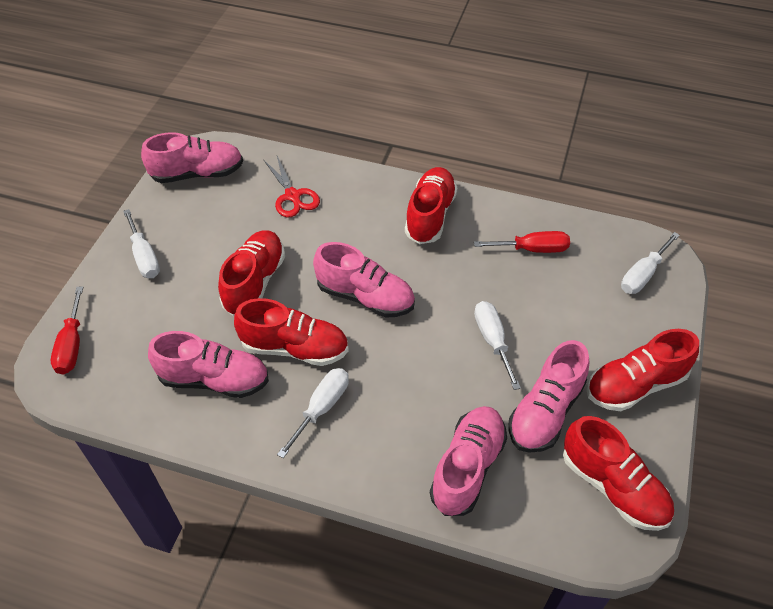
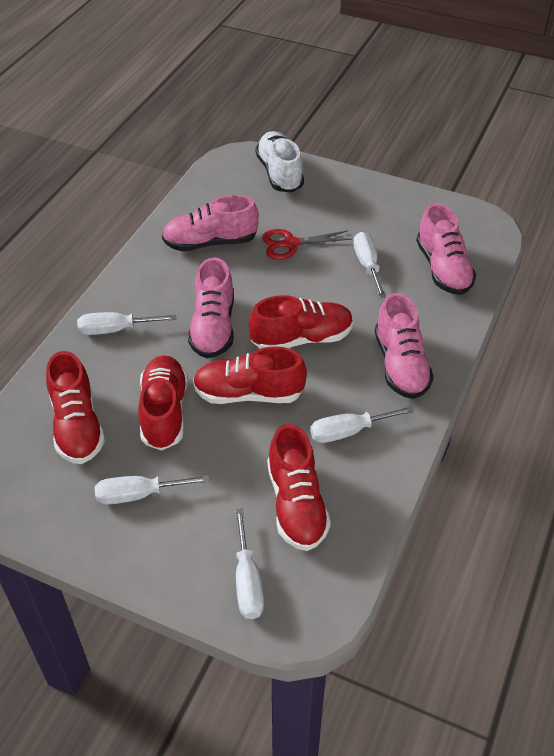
pink shoe: [141,132,243,183] [148,331,269,398] [313,242,415,318] [430,406,507,516] [509,340,589,453] = 5 -> [162,195,259,251] [188,257,234,358] [375,293,434,399] [416,203,476,295] = 4
red screwdriver: [51,286,83,375] [474,231,570,253] = 2 -> none = 0
white screwdriver: [123,209,160,278] [277,368,349,458] [474,301,521,390] [621,232,680,294] = 4 -> [77,312,176,335] [95,475,210,505] [235,509,264,619] [310,406,414,443] [353,232,386,298] = 5
white shoe: none = 0 -> [255,131,304,193] = 1

